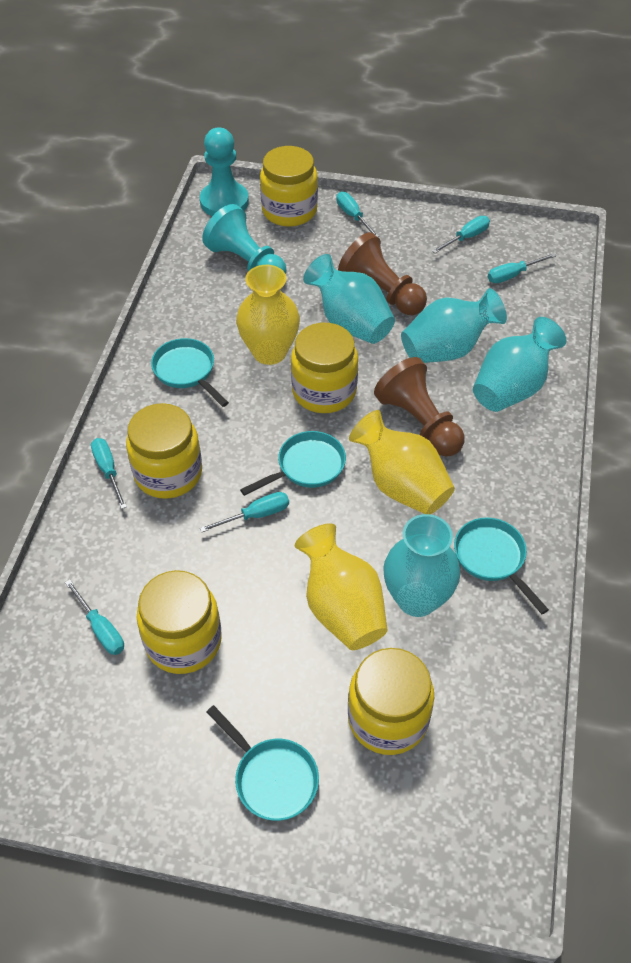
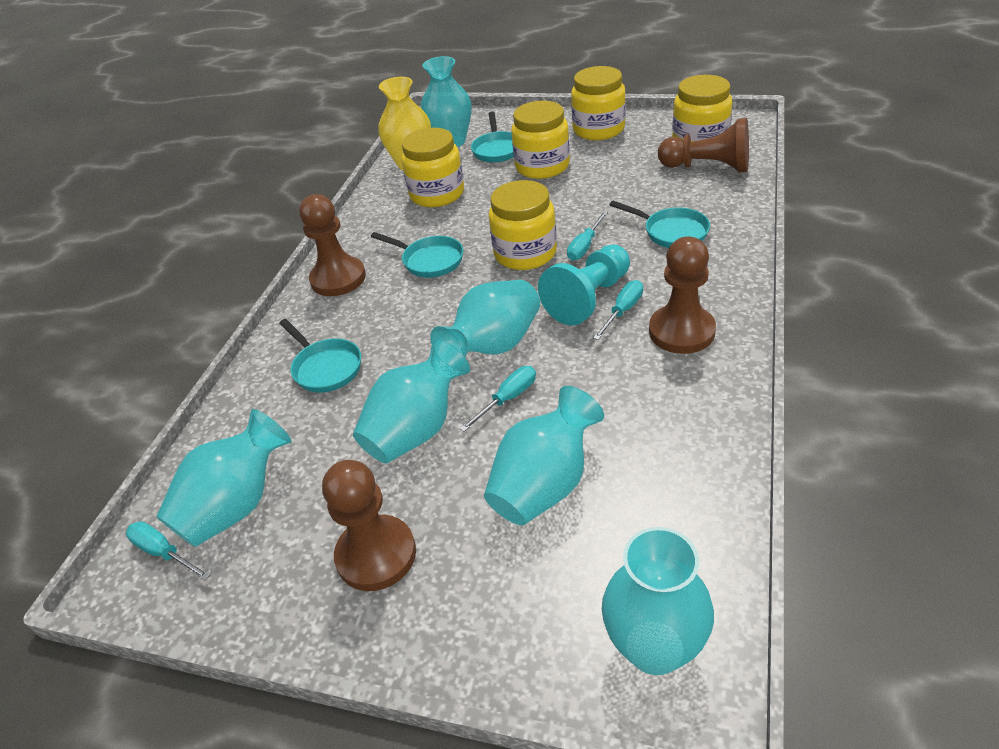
brown pawn: [338,232,427,315] [374,357,465,457] = 2 -> [299,194,366,296] [322,460,416,591] [649,236,716,354] [658,118,749,173] = 4
turquoise pawn: [200,128,249,216] [202,204,287,274] = 2 -> [538,244,630,326] = 1
turquoise screwdriver: [65,579,124,655] [91,438,127,509] [200,492,289,532] [336,192,379,237] [432,216,490,253] [488,253,556,283] = 6 -> [126,521,211,580] [460,366,536,432] [567,211,608,261] [593,280,643,340] = 4
turquoise vase: [303,254,395,344] [383,514,460,617] [401,288,507,363] [473,317,566,412] = 4 -> [156,409,292,547] [353,339,470,463] [421,56,472,147] [430,280,540,358] [484,386,604,525] [602,527,714,675] = 6
yellow vase: [236,265,300,365] [295,523,388,650] [349,410,455,514] = 3 -> [379,77,431,170] = 1

